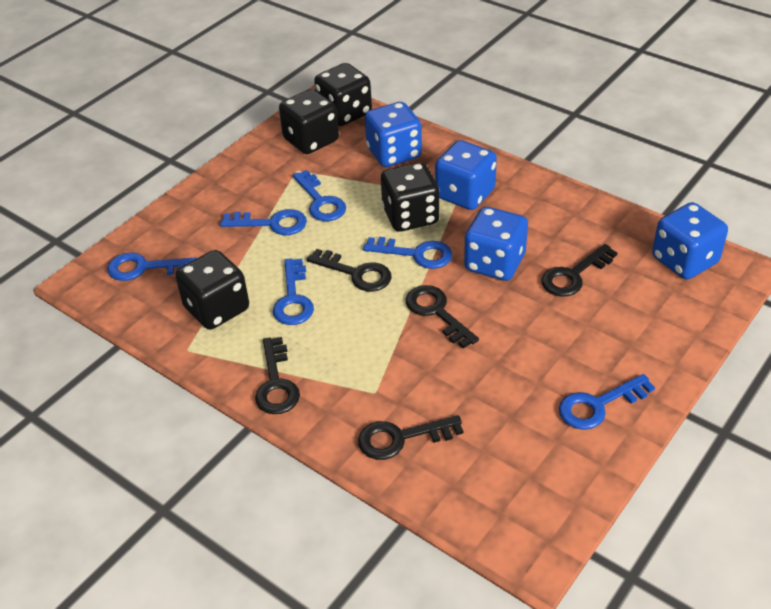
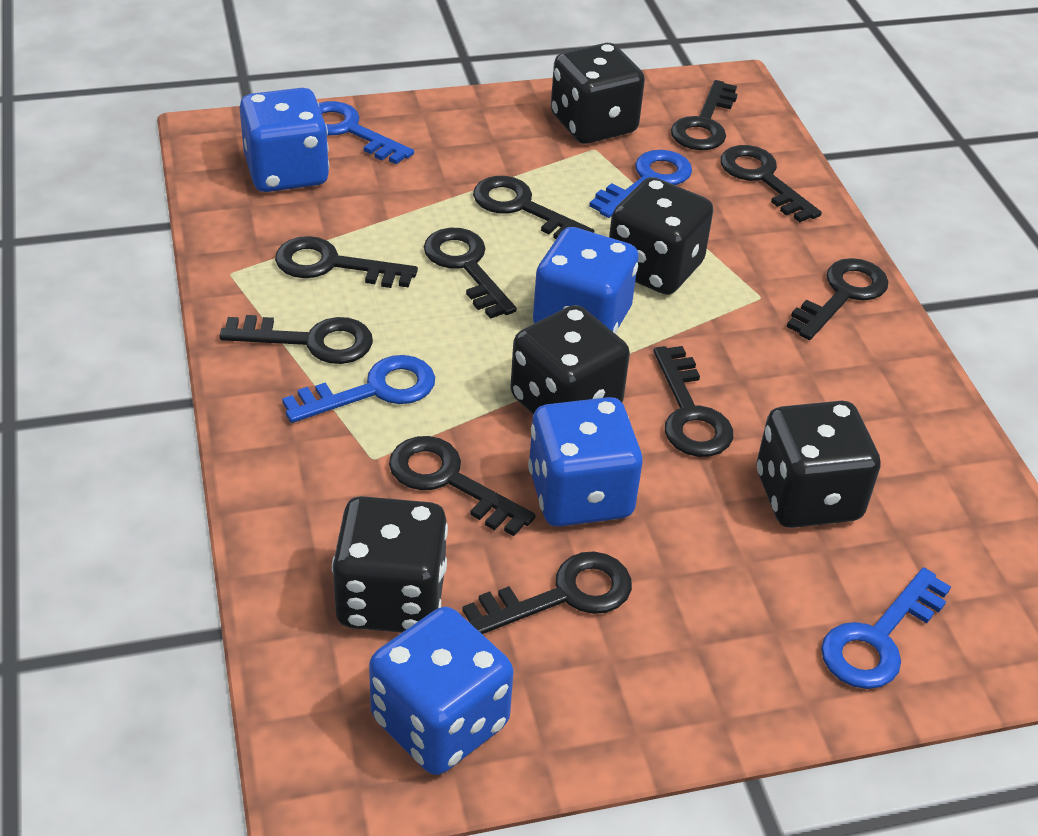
black dice: [175,250,249,330] [279,89,339,154] [314,63,372,126] [381,162,439,232] = 4 -> [332,496,448,633] [510,305,630,414] [551,43,645,144] [609,177,714,295] [757,401,881,528] = 5
black key: [255,337,300,414] [307,249,392,292] [358,415,463,460] [406,285,479,349] [542,244,617,297] = 5 -> [219,315,373,364] [275,236,418,288] [389,436,536,536] [424,228,517,319] [463,552,632,634] [473,176,594,239] [654,346,733,457] [671,80,738,150] [720,145,822,222] [787,258,889,340] = 10
blue key: [107,253,197,281] [220,209,307,235] [273,258,314,325] [293,170,346,221] [363,237,452,269] [559,374,655,430] = 6 -> [282,355,435,423] [319,101,414,164] [589,150,692,218] [821,568,951,689] = 4

